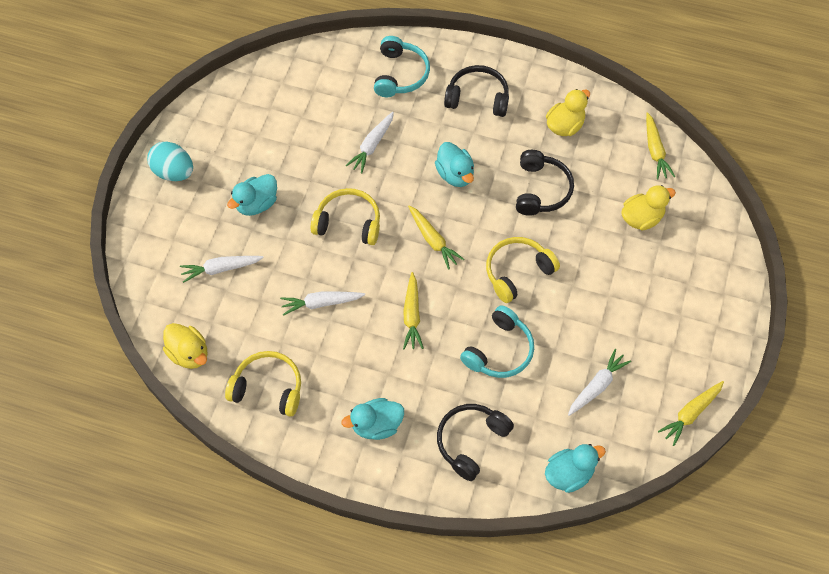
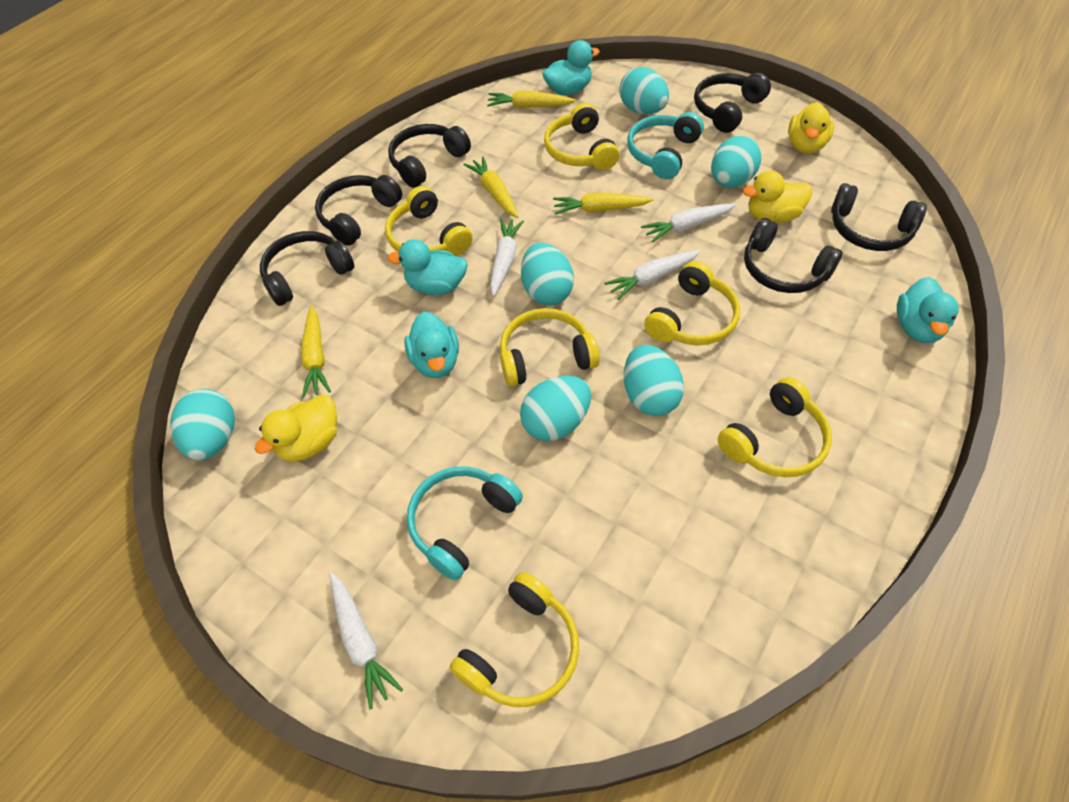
black headphones: [437,404,514,481] [444,65,509,117] [516,150,574,216] = 3 -> [260,231,354,306] [315,175,402,246] [388,124,471,188] [694,73,771,133] [744,218,842,293] [831,183,927,251] = 6
turquoise egg: [147,141,193,181] = 1 -> [170,389,235,460] [520,376,591,441] [521,243,574,305] [619,67,669,114] [624,345,684,416] [711,136,762,188] = 6
yellow headphones: [225,351,301,417] [311,188,380,245] [486,237,560,303] = 3 -> [385,186,473,256] [450,572,579,707] [500,308,600,386] [544,103,619,170] [644,261,740,345] [718,377,832,477] = 6

